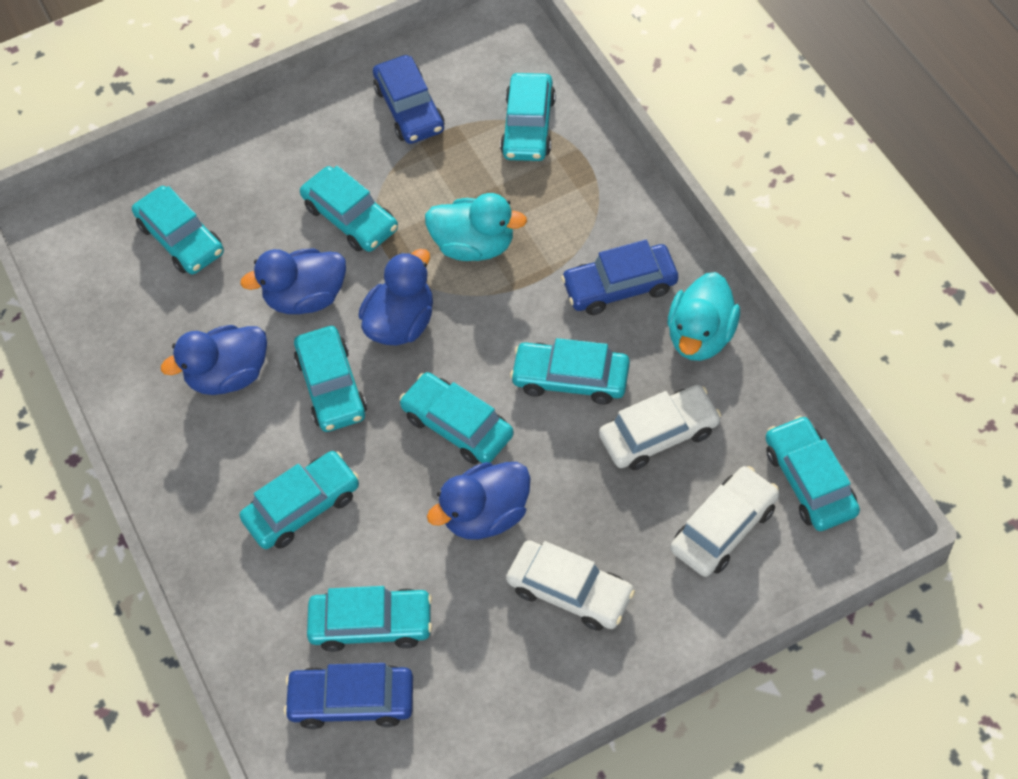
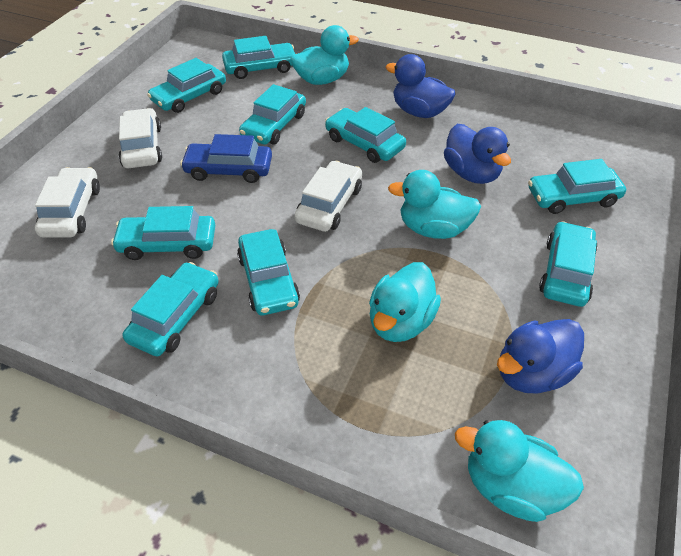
blue car: [284,663,413,729] [373,55,444,144] [561,240,678,315] = 3 -> [180,134,272,183] = 1
blue duck: [161,325,267,395] [240,249,346,314] [359,249,433,345] [427,462,530,539] = 4 -> [385,54,456,118] [444,124,511,184] [497,319,584,394] = 3
turquoise duck: [425,193,527,261] [668,272,740,361] = 2 -> [290,25,359,85] [369,262,441,342] [388,170,481,239] [455,420,584,522] = 4

